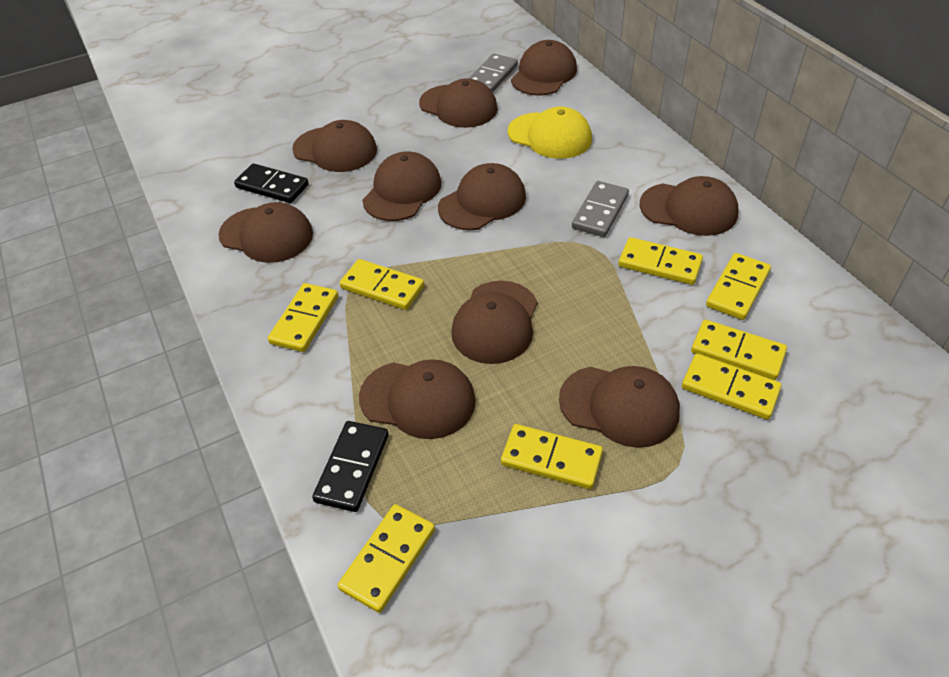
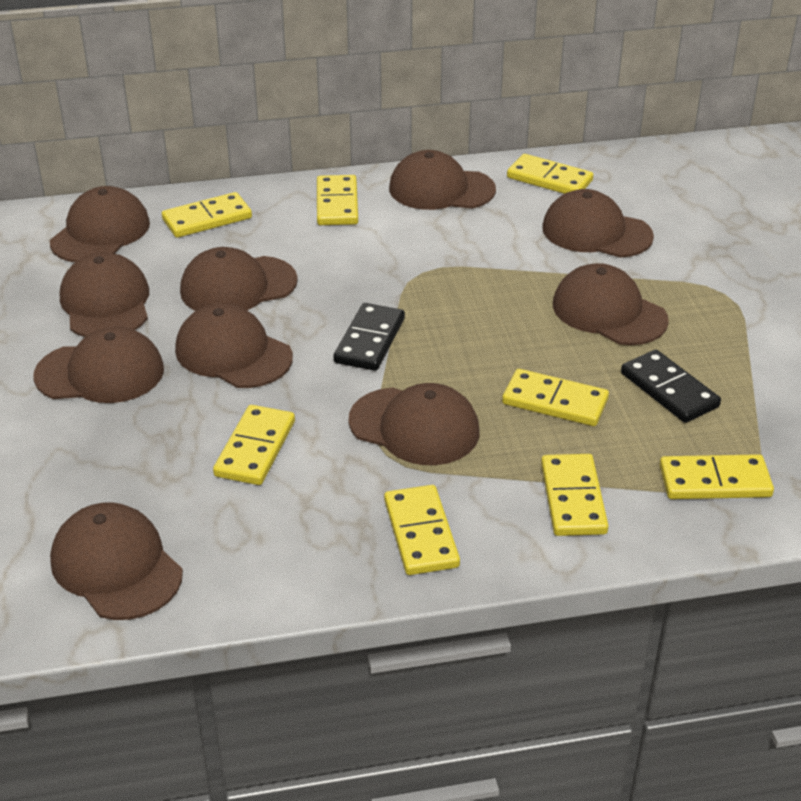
grey domino: [468,54,518,93] [572,181,629,237] = 2 -> none = 0
yellow cap: [508,106,592,159] = 1 -> none = 0

